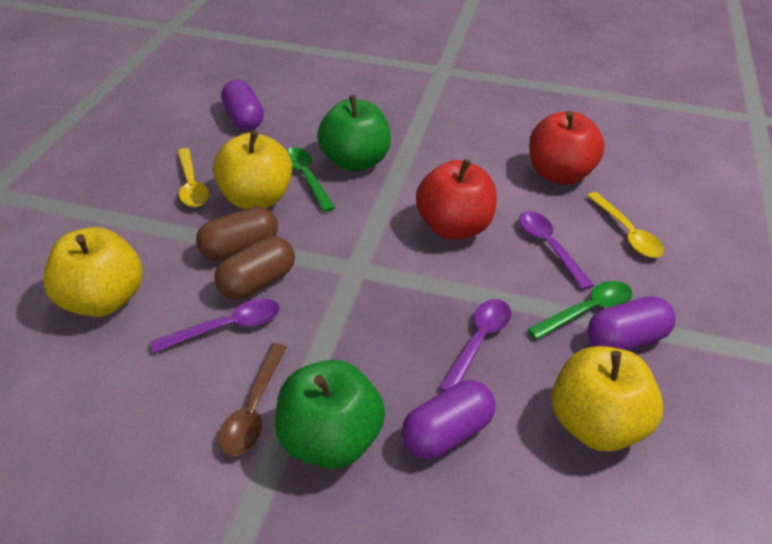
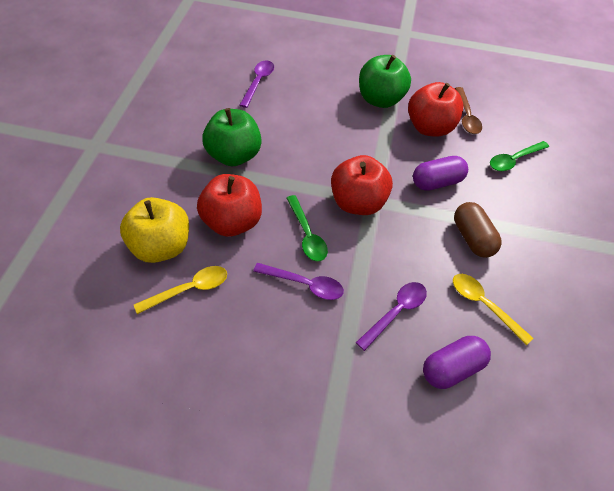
brown capsule: [196,206,278,261] [214,236,295,300] = 2 -> [454,202,502,258] = 1
purple capsule: [221,80,264,130] [402,380,495,459] [587,296,676,351] = 3 -> [413,156,468,191] [423,336,491,389] = 2
red apple: [416,159,497,239] [529,111,605,184] = 2 -> [197,174,262,237] [331,155,393,215] [408,82,464,136] = 3
yellow apple: [43,227,143,317] [213,131,292,209] [552,346,664,451] = 3 -> [120,197,189,263] = 1

